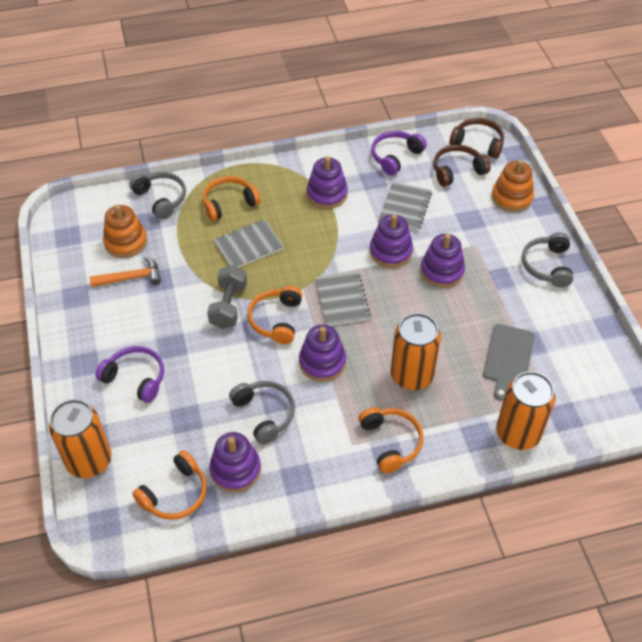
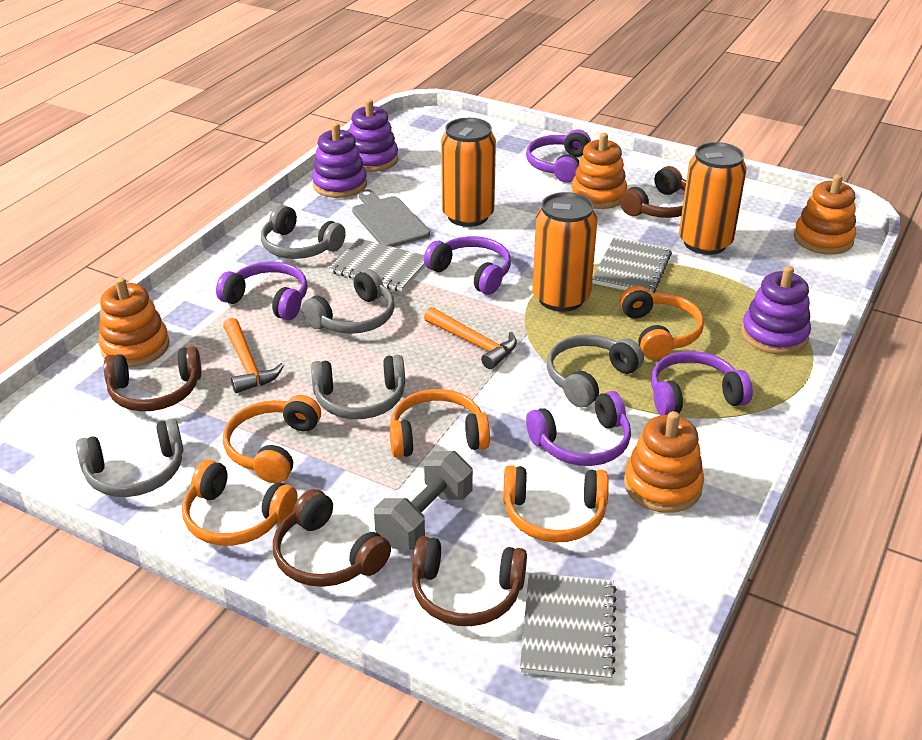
brown headphones: [433,145,491,187] [450,118,504,159] = 2 -> [104,346,201,411] [273,489,391,587] [412,536,527,626] [620,166,686,218] = 4
grey headphones: [130,172,186,219] [229,381,295,444] [522,232,573,287] = 3 -> [76,419,184,497] [261,205,346,259] [302,269,395,334] [311,355,405,419] [547,334,644,408] = 5
orange hammer: [90,257,161,287] = 1 -> [223,318,284,393] [424,307,517,369] = 2
orange headphones: [132,450,207,520] [203,176,261,221] [247,286,302,344] [358,407,423,473] = 4 -> [182,460,298,546] [223,395,321,483] [389,389,490,458] [503,465,609,542] [620,286,704,359] = 5
orange stacking toy: [103,205,147,258] [492,160,534,212] = 2 -> [98,277,170,367] [571,133,627,209] [624,411,704,513] [794,174,856,255] = 4
purple headphones: [95,346,164,403] [371,131,427,175] = 2 -> [216,262,308,320] [424,236,511,295] [526,129,591,183] [526,391,631,466] [651,351,753,416] = 5
purple stacking toy: [209,432,261,493] [299,324,346,382] [307,156,348,209] [370,214,413,268] [420,234,465,288] = 5 -> [312,123,367,198] [349,99,398,172] [741,266,811,355] = 3

